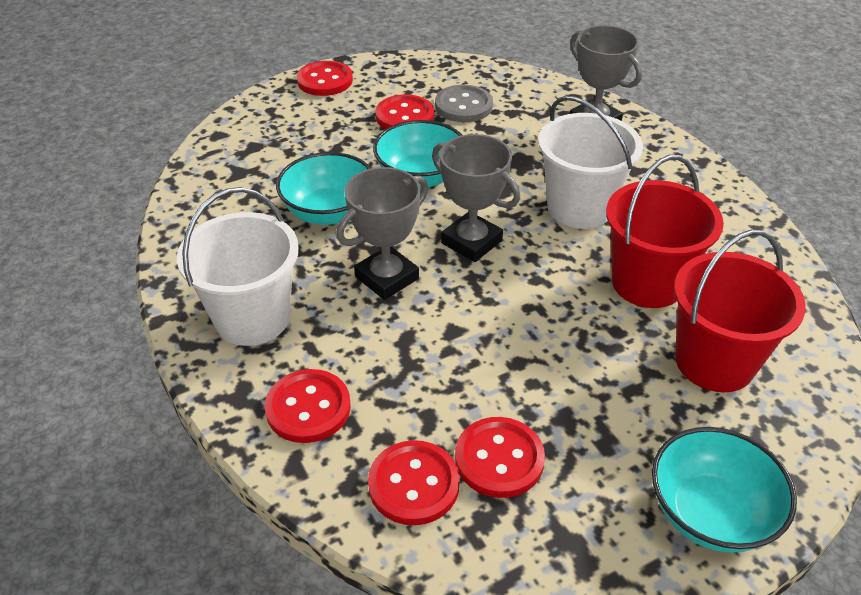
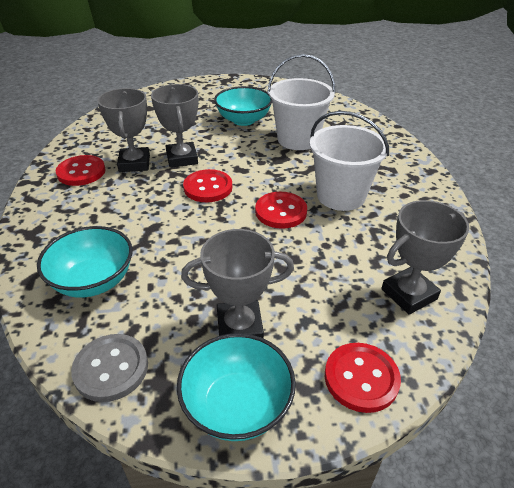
grey trophy: [336,167,428,300] [432,134,520,262] [570,25,642,121] = 3 -> [97,88,150,172] [151,84,198,168] [181,229,294,339] [381,200,469,315] = 4
red bucket: [606,155,724,308] [674,230,806,392] = 2 -> none = 0
red button: [265,369,351,443] [296,61,353,96] [368,440,460,525] [375,94,434,129] [455,417,545,498] = 5 -> [56,155,106,186] [183,169,232,202] [255,192,307,229] [325,343,401,413] = 4

